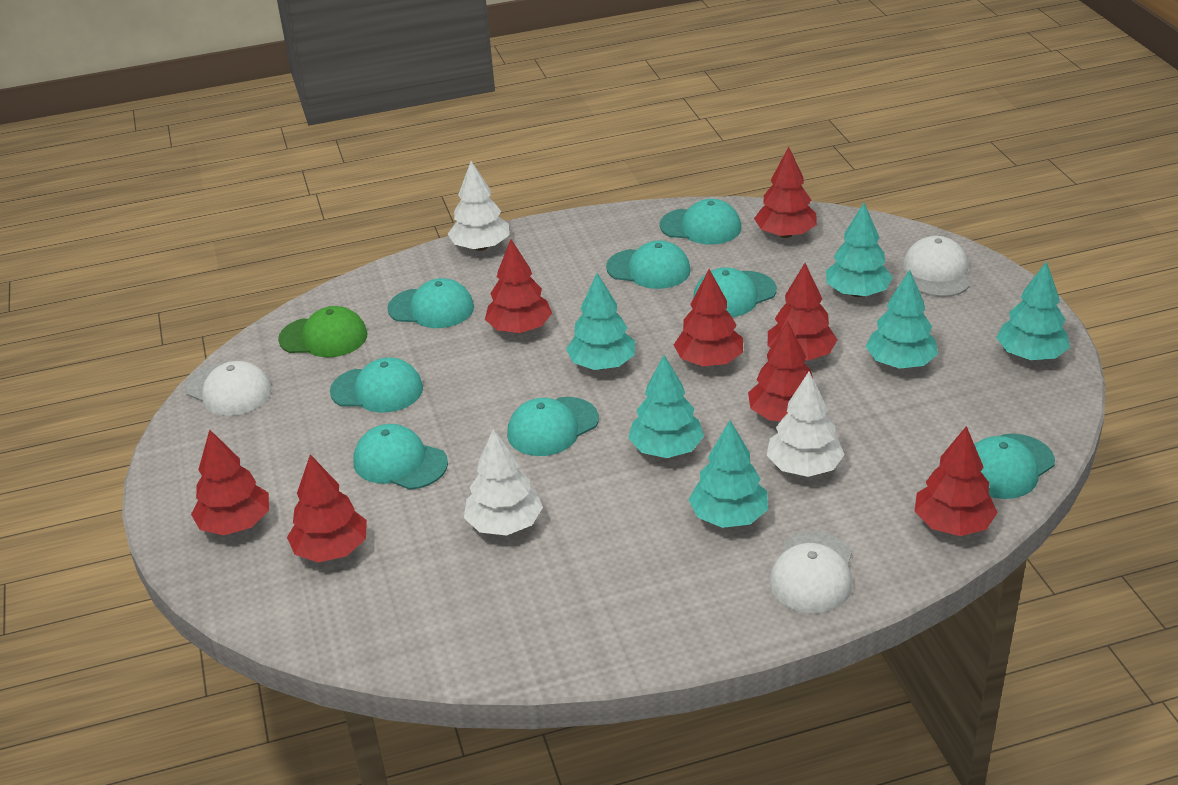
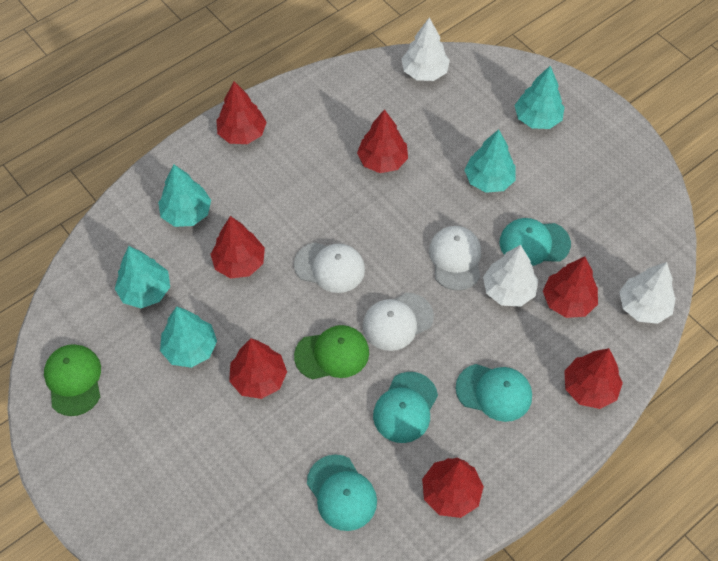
green cap: [278,306,367,357] = 1 -> [44,344,101,416] [294,325,369,379] = 2
red tree: [191,429,269,535] [287,454,367,562] [485,239,552,333] [674,269,743,366] [748,321,813,421] [754,147,817,238] [768,263,838,361] [914,426,998,536] = 8 -> [210,216,265,279] [216,81,267,144] [229,338,287,399] [357,109,408,173] [422,458,484,518] [543,256,598,318] [564,348,623,409] = 7
turquoise cap: [330,358,423,413] [353,424,448,490] [387,278,474,328] [507,397,599,456] [606,240,691,289] [659,199,741,245] [693,267,777,317] [974,434,1055,499] = 8 -> [307,455,377,531] [373,372,438,443] [456,364,532,422] [500,218,571,266] = 4
turquoise tree: [566,273,635,370] [628,355,704,458] [689,420,768,528] [826,203,893,297] [866,270,938,369] [996,261,1070,360] = 6 -> [115,246,170,308] [158,165,211,227] [160,306,217,368] [464,129,516,193] [514,66,565,129] = 5

